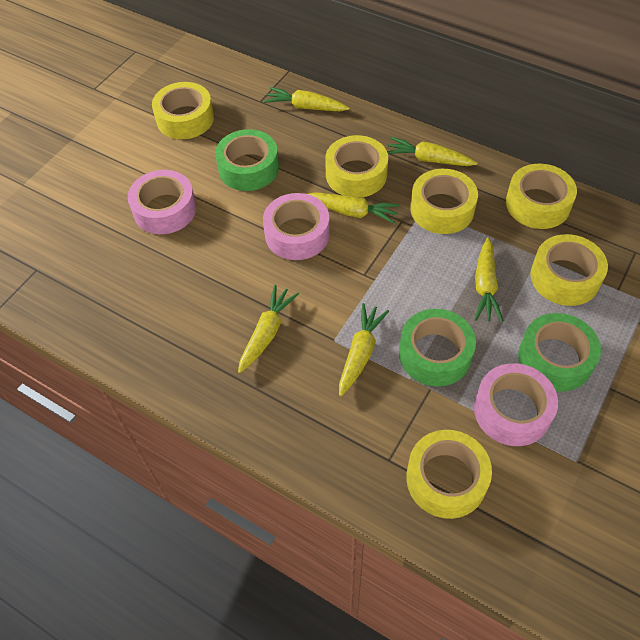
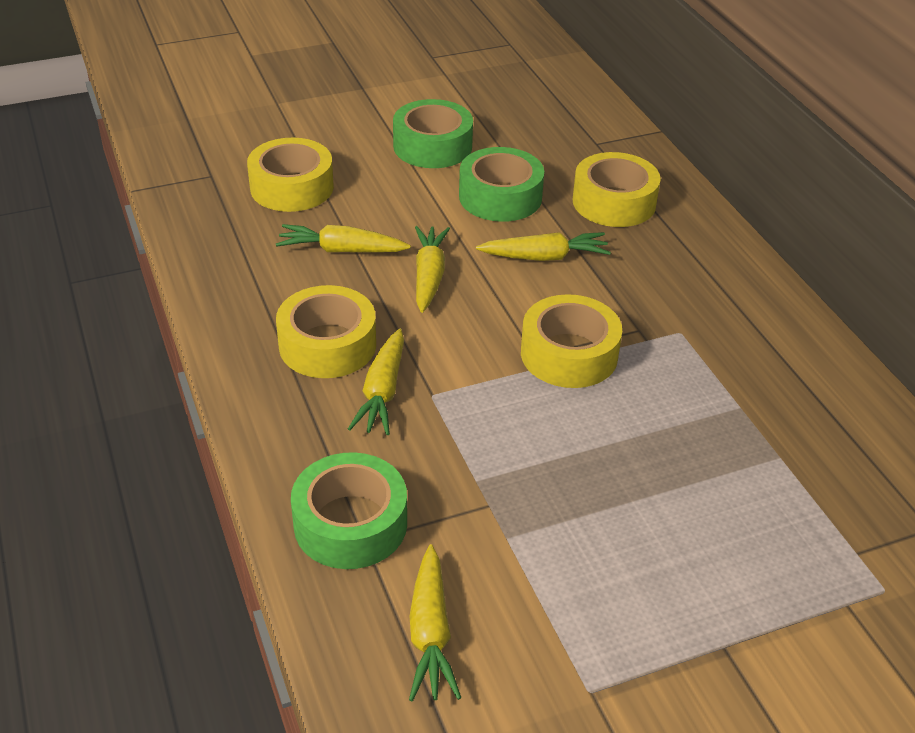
pink tape: [128,170,197,234] [263,193,330,260] [474,363,558,446] = 3 -> none = 0
yellow carrot: [238,285,299,373] [264,87,350,111] [308,192,400,224] [339,303,389,396] [387,137,478,166] [474,237,503,322] = 6 -> [276,224,411,252] [348,329,404,435] [409,544,461,701] [415,226,450,313] [476,232,611,261] = 5
yellow tape: [152,82,214,139] [325,135,388,197] [406,430,492,519] [410,169,478,234] [506,164,577,229] [530,234,608,306] = 6 -> [247,138,334,212] [276,285,376,378] [521,294,622,388] [572,152,661,227] = 4

